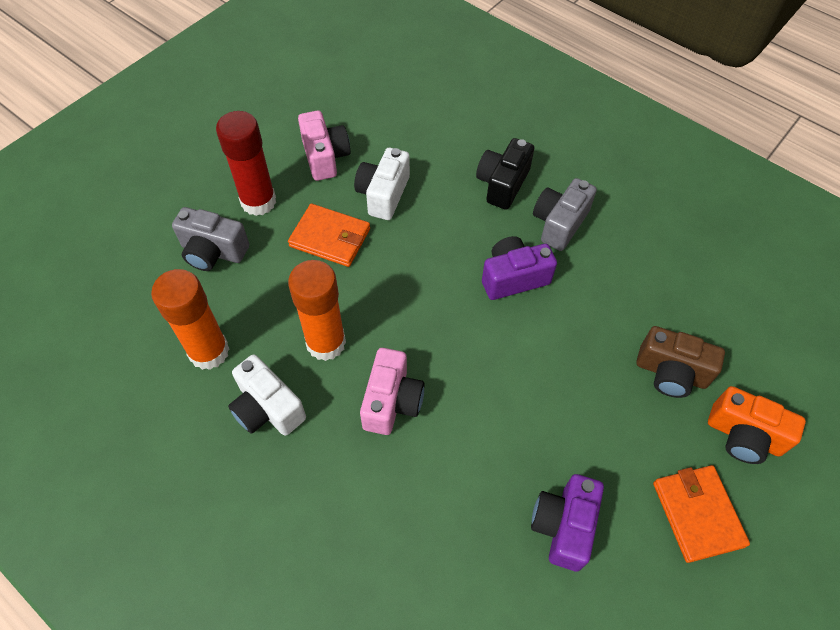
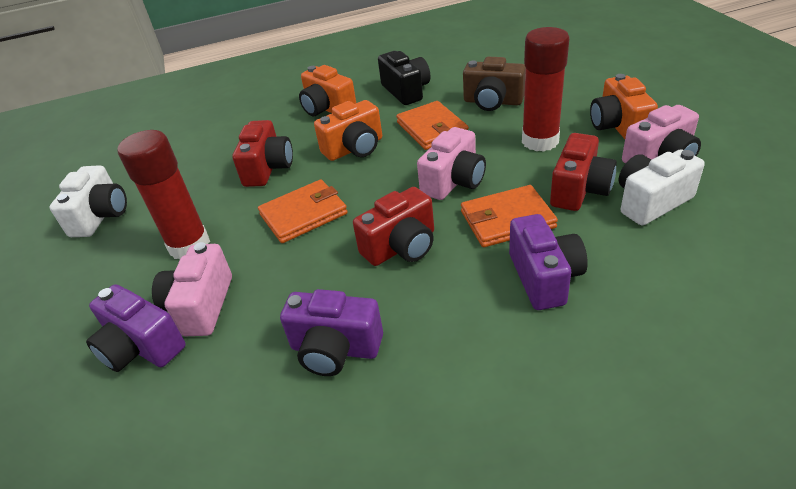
grey camera: [172,207,249,271] [533,178,597,251] = 2 -> none = 0
orange camera: [708,386,806,464] = 1 -> [299,65,356,116] [314,100,382,161] [590,74,658,139] = 3
orange glue stick: [151,269,229,370] [288,260,346,361] = 2 -> none = 0
orange wallet: [288,204,370,267] [653,465,750,563] = 2 -> [258,179,348,243] [396,101,469,150] [461,185,558,247] = 3
pink camera: [298,110,351,181] [360,348,425,435] = 2 -> [152,242,232,336] [417,127,486,200] [622,105,701,163] = 3
purple camera: [482,236,557,300] [531,474,604,571] = 2 -> [86,284,186,372] [280,289,383,376] [509,214,588,310] = 3
red camera: none = 0 -> [232,120,293,187] [353,187,434,266] [550,133,617,211] = 3
red glue stick: [216,111,276,216] = 1 -> [117,130,210,259] [522,27,570,152] = 2

